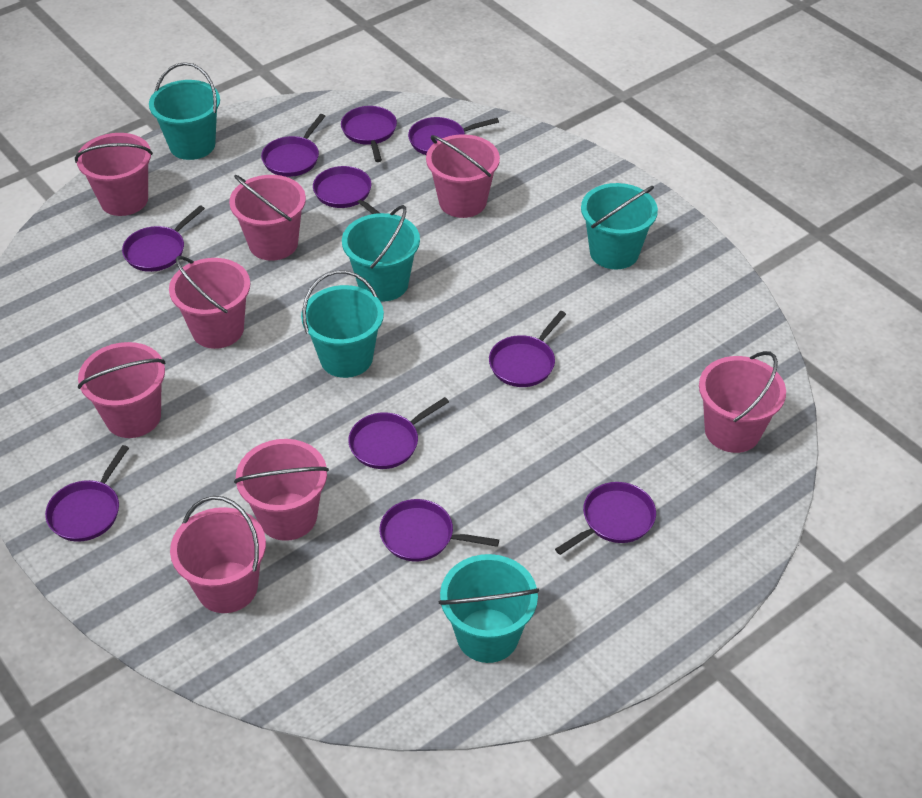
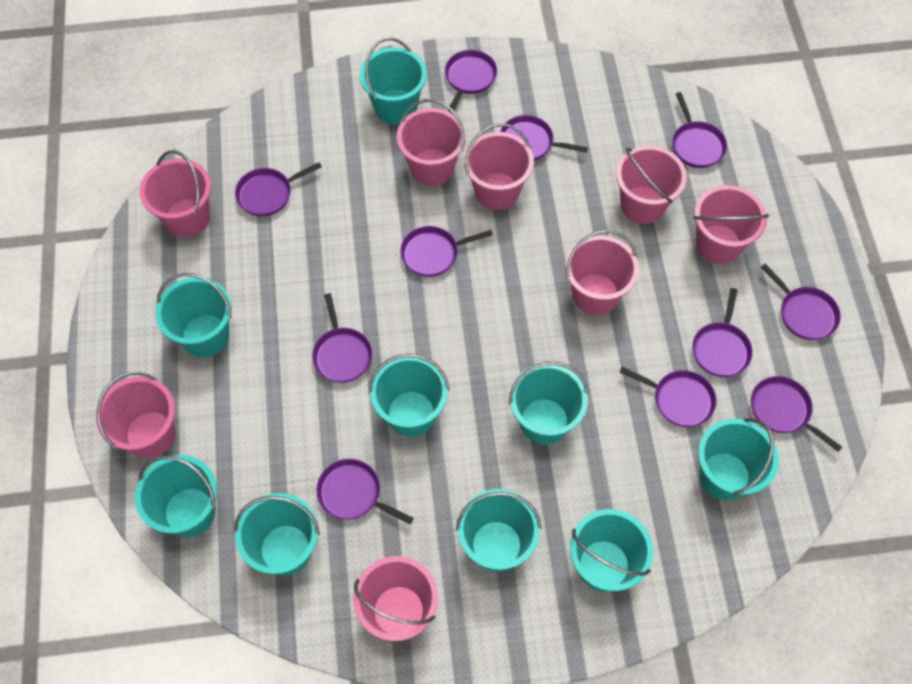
purple pan: [45,445,129,542] [122,205,205,272] [261,114,325,177] [313,166,380,214] [341,106,397,162] [348,397,449,469] [379,499,499,561] [408,117,499,155] [489,311,566,387] [555,482,656,555] = 10 -> [235,162,322,217] [312,293,372,383] [316,459,414,524] [401,226,493,277] [445,50,497,113] [500,115,588,161] [620,367,716,427] [672,92,727,168] [692,288,753,377] [751,376,842,452] [761,264,841,340] = 11
turquoise bucket: [149,62,220,160] [301,270,384,378] [342,205,420,302] [439,554,539,663] [581,183,658,269] = 5 -> [135,455,217,537] [156,273,231,357] [234,493,320,576] [360,38,427,124] [369,354,450,437] [456,489,541,572] [509,362,589,445] [570,509,653,592] [698,418,779,500] = 9

